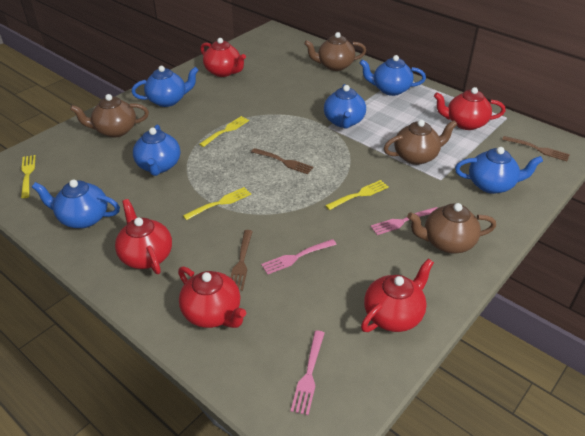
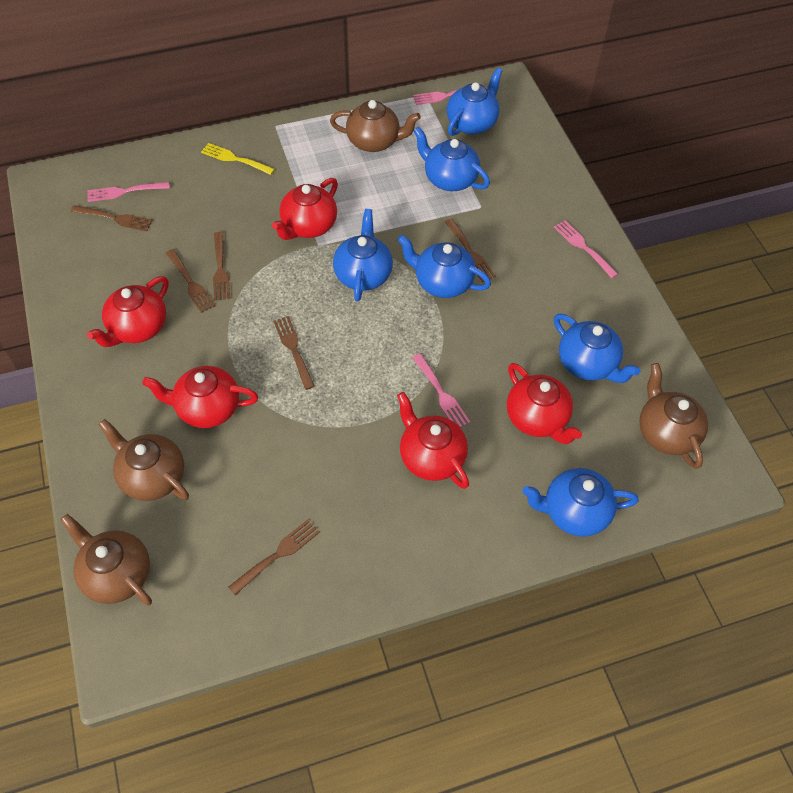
brown fork: [230,230,253,291] [251,148,313,174] [502,136,570,161] = 3 -> [71,205,153,231] [166,249,215,313] [213,232,230,301] [228,520,319,595] [273,316,315,390] [445,219,496,282] = 6
pink fork: [261,239,337,275] [291,330,325,415] [370,207,437,235] = 3 -> [87,182,170,202] [412,354,470,427] [413,86,487,105] [554,220,618,278] = 4
yellow fork: [21,155,36,198] [183,187,251,220] [199,116,249,147] [325,180,389,210] = 4 -> [201,143,275,175] = 1

